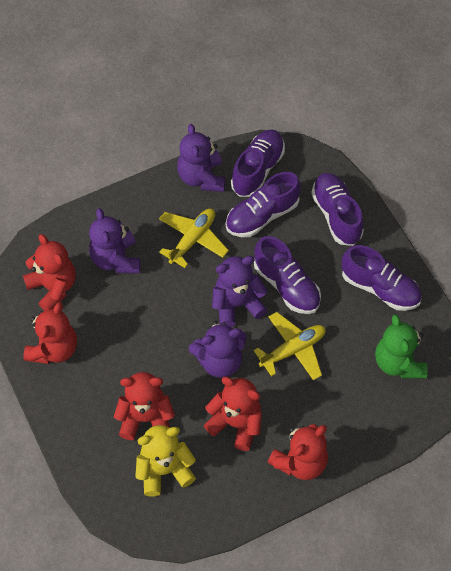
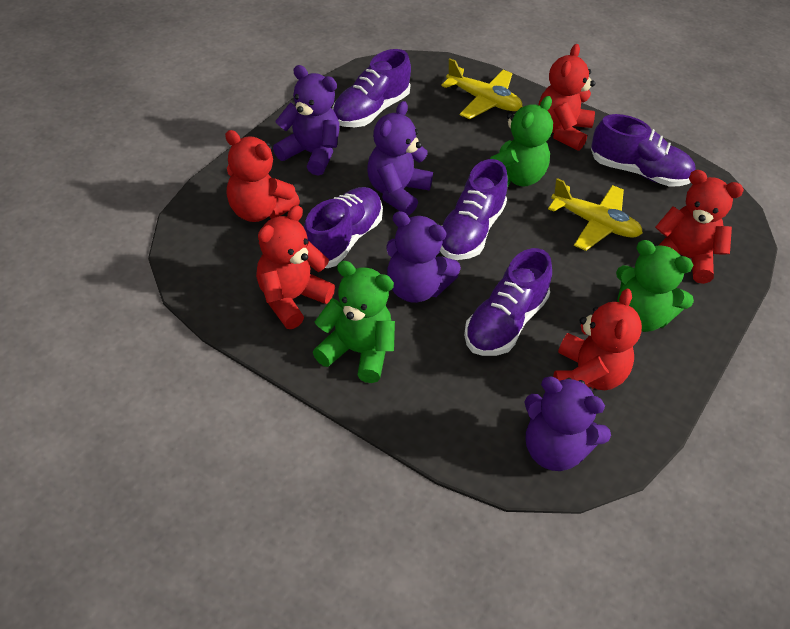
green teddy bear: [375,314,428,378] = 1 -> [313,261,395,383] [490,96,553,187] [616,240,694,332] = 3
yellow teddy bear: [135,425,196,497] = 1 -> none = 0

